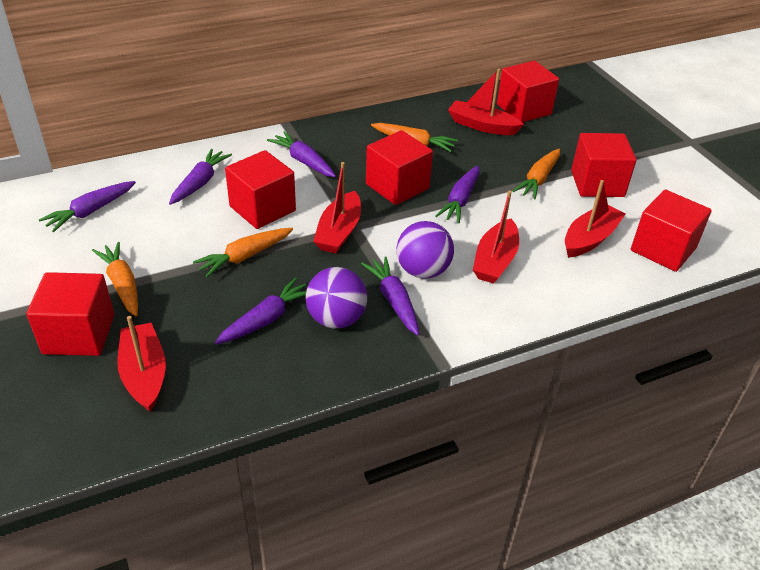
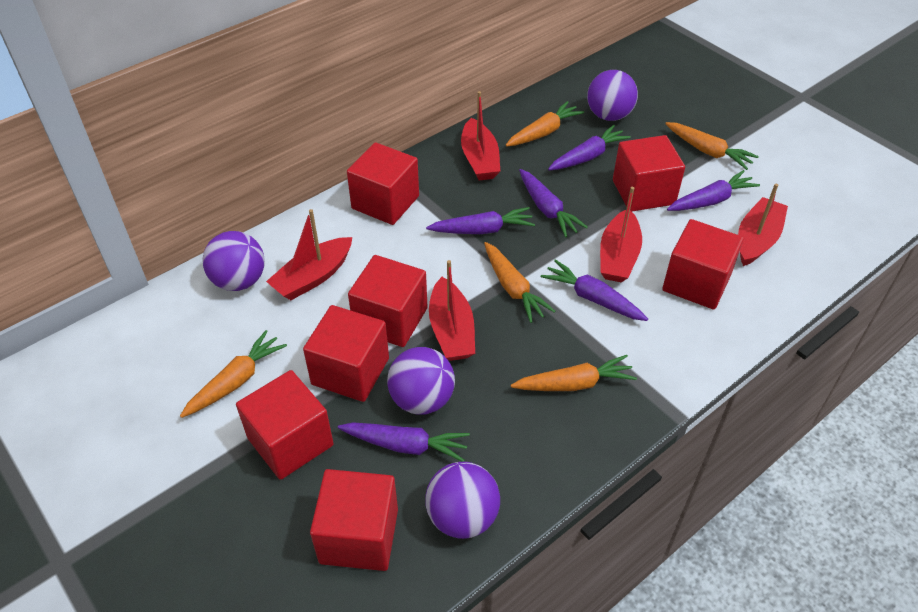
orange carrot: [92,242,138,316] [193,228,293,277] [371,123,458,152] [513,149,560,199] = 4 -> [180,330,287,418] [484,242,555,323] [506,101,584,147] [511,355,637,391] [665,122,759,170] = 5
purple ball: [306,267,367,328] [397,221,454,279] = 2 -> [202,231,265,291] [387,347,455,415] [426,462,500,539] [587,70,638,121] = 4
red cube: [26,272,114,356] [225,150,296,229] [366,130,433,205] [497,61,559,123] [571,133,636,197] [631,189,712,272] = 6 -> [236,370,334,480] [303,305,389,402] [310,469,398,571] [347,142,419,225] [348,255,428,347] [613,135,685,211] [662,219,744,310] = 7

